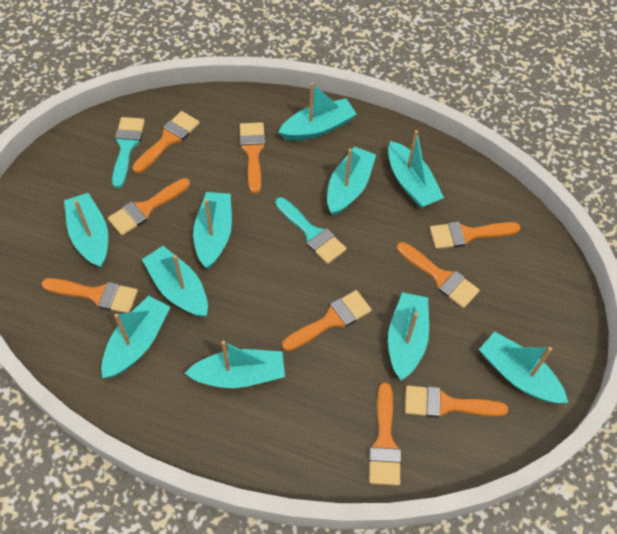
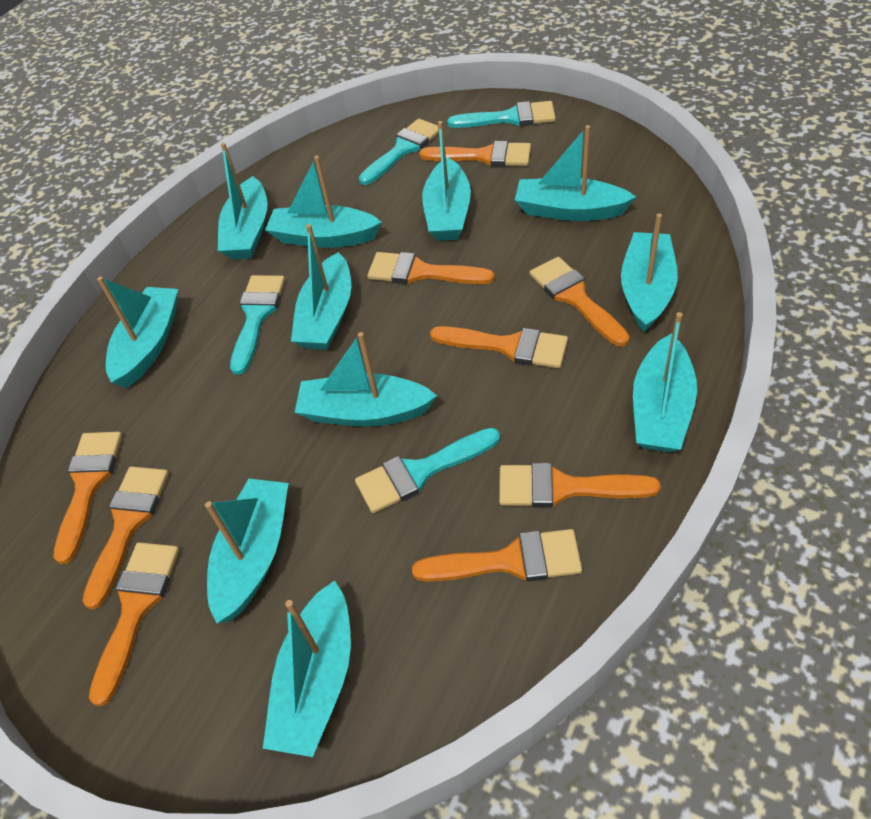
turquoise boat: [64,193,108,268] [101,295,170,378] [142,246,208,317] [185,341,285,388] [193,192,232,269] [278,82,357,141] [327,147,376,216] [388,130,444,208] [388,292,429,380] [479,332,568,403] = 10 -> [97,277,178,388] [205,479,288,623] [218,143,268,260] [263,580,351,757] [265,156,382,248] [291,224,351,350] [295,332,437,427] [422,121,471,241] [515,125,636,221] [621,213,678,332] [633,312,697,452] = 11
turquoise brush: [112,117,145,188] [275,197,347,264] = 2 -> [230,275,285,375] [355,428,500,513] [359,119,439,185] [447,101,556,128] = 4

